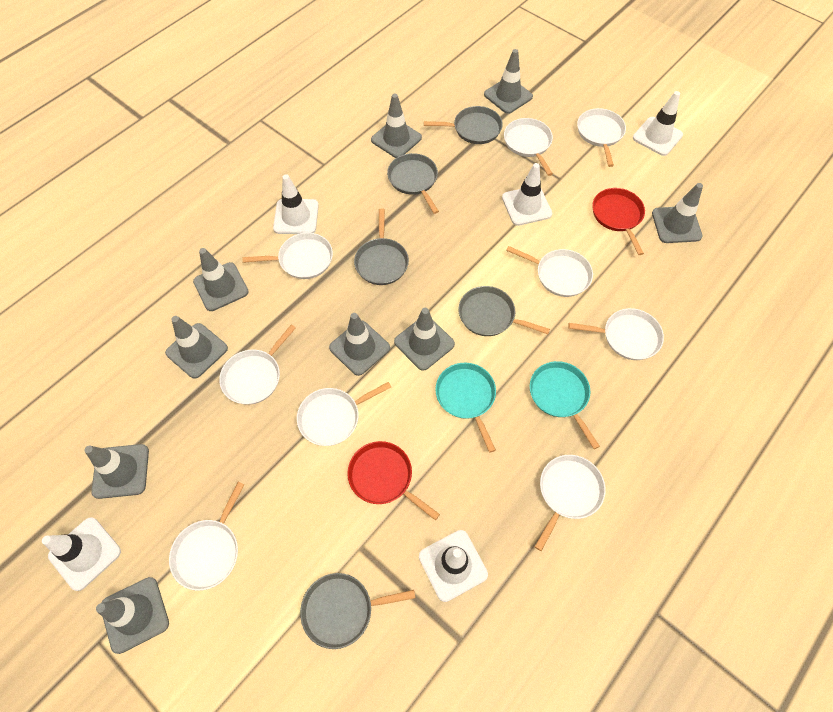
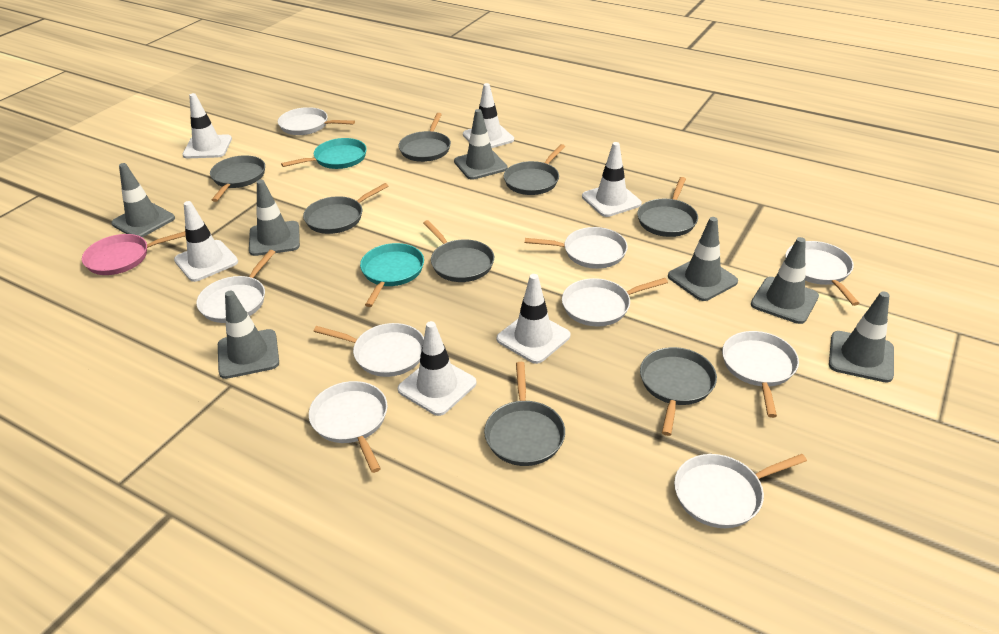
grey pan: [300,573,416,649] [354,208,409,285] [387,153,439,214] [424,106,503,144] [458,286,550,336] = 5 -> [210,155,265,202] [303,183,388,234] [398,113,451,162] [423,220,494,282] [484,362,565,466] [504,144,565,195] [637,177,698,237] [640,347,717,436] = 8
grey traffic cone: [84,444,149,499] [96,577,169,654] [165,316,228,379] [193,248,249,311] [329,313,390,376] [371,94,422,158] [394,308,455,371] [484,49,533,114] [652,183,703,243] = 9 -> [111,163,175,237] [218,291,279,379] [249,180,300,256] [454,109,507,180] [668,217,738,301] [751,237,819,324] [829,291,894,382] = 7
pink pan: none = 0 -> [82,231,186,275] = 1
red pan: [347,441,440,520] [592,188,645,255] = 2 -> none = 0
white traffic cone: [42,517,121,591] [273,174,319,234] [419,530,488,602] [502,163,552,226] [633,91,683,156] = 5 -> [174,201,238,282] [182,93,232,158] [398,321,476,416] [463,83,514,148] [497,274,571,364] [582,142,642,217] = 6

